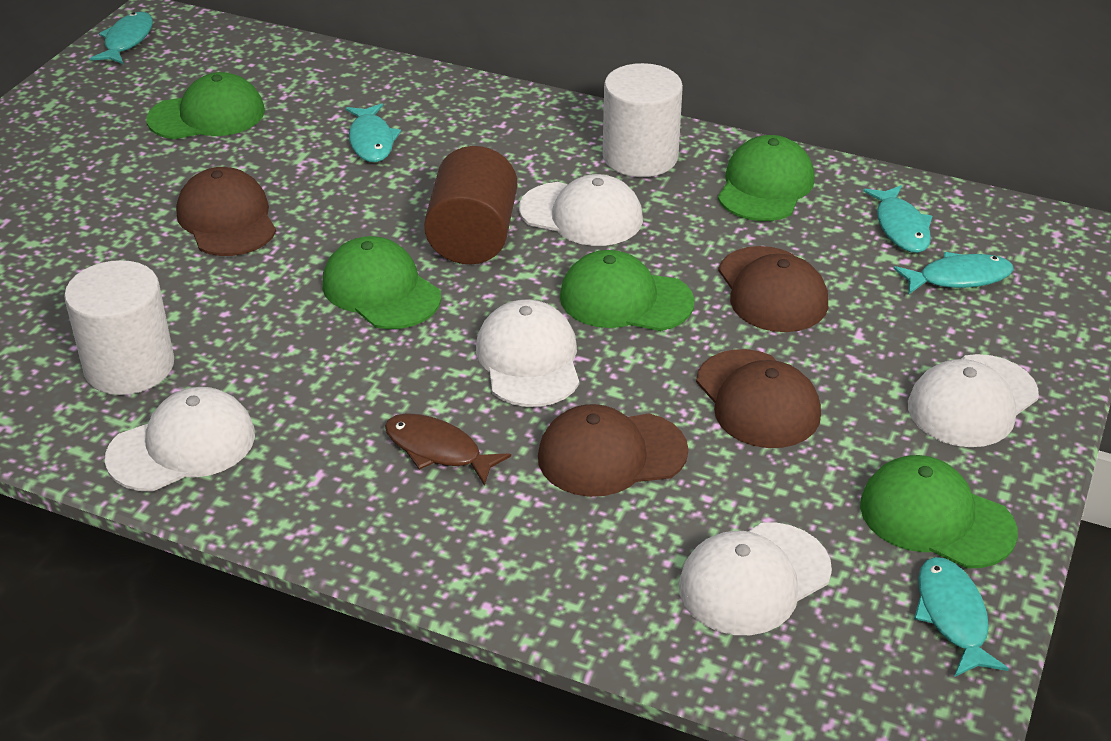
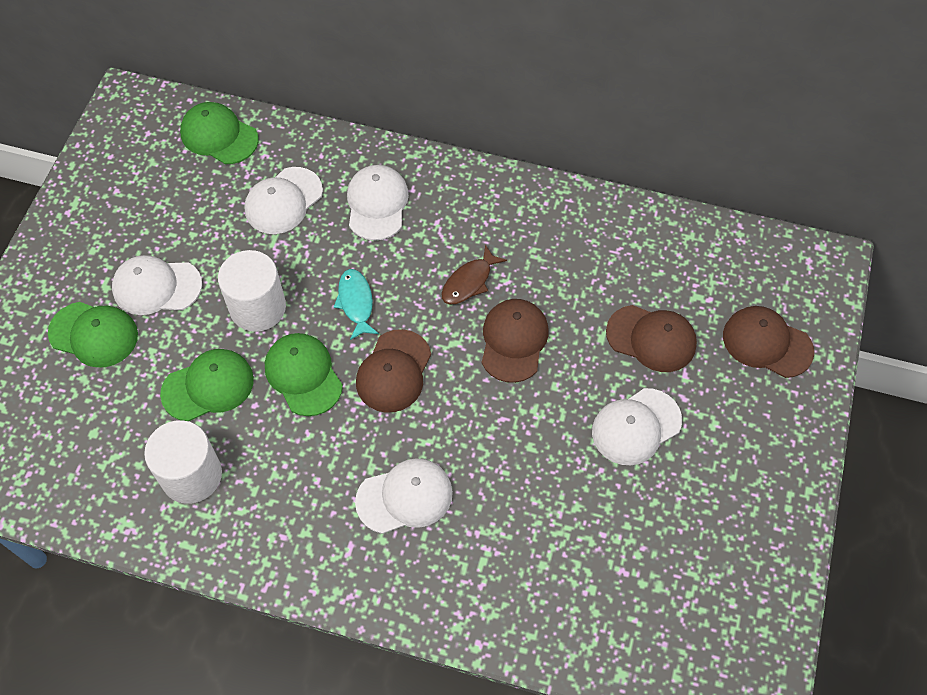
brown cylinder: [424,146,517,264] = 1 -> none = 0
green cap: [147,72,265,139] [322,236,441,329] [560,250,695,331] [718,135,815,221] [860,455,1018,568] = 5 -> [48,302,138,368] [160,349,254,421] [180,102,259,164] [265,333,343,416] = 4
turquoise fish: [89,12,153,64] [346,103,401,162] [863,185,932,253] [894,252,1014,294] [914,557,1009,677] = 5 -> [334,269,379,340] = 1

